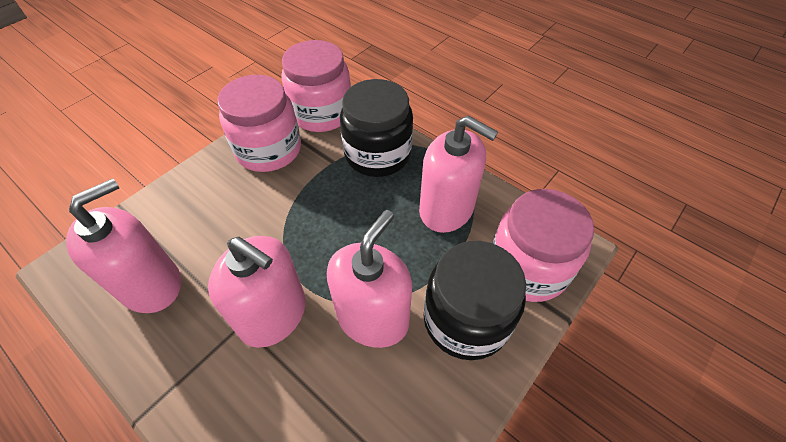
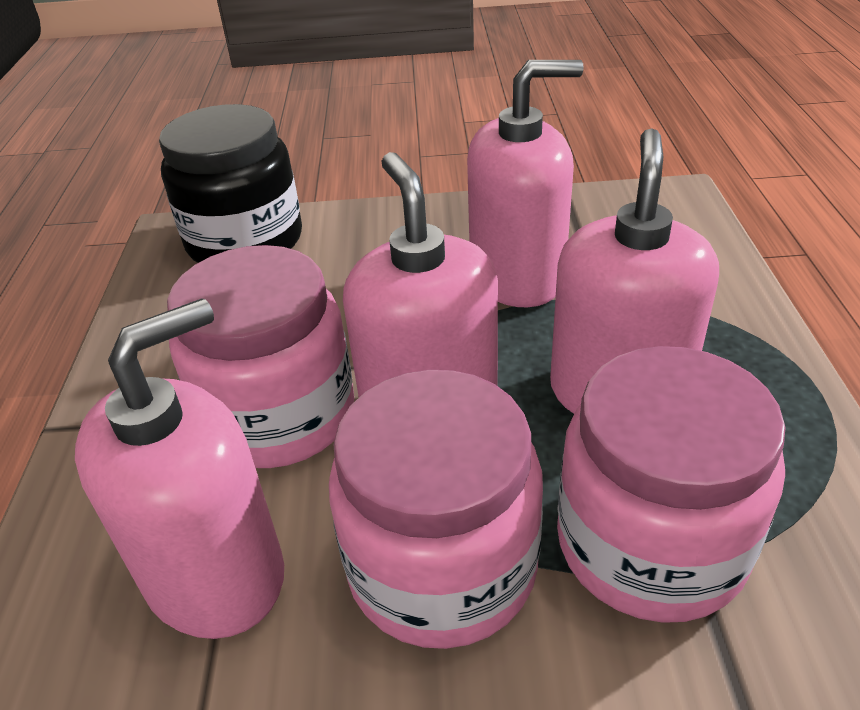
black jar: [340,79,413,177] [424,241,526,360] = 2 -> [159,104,302,263] = 1

